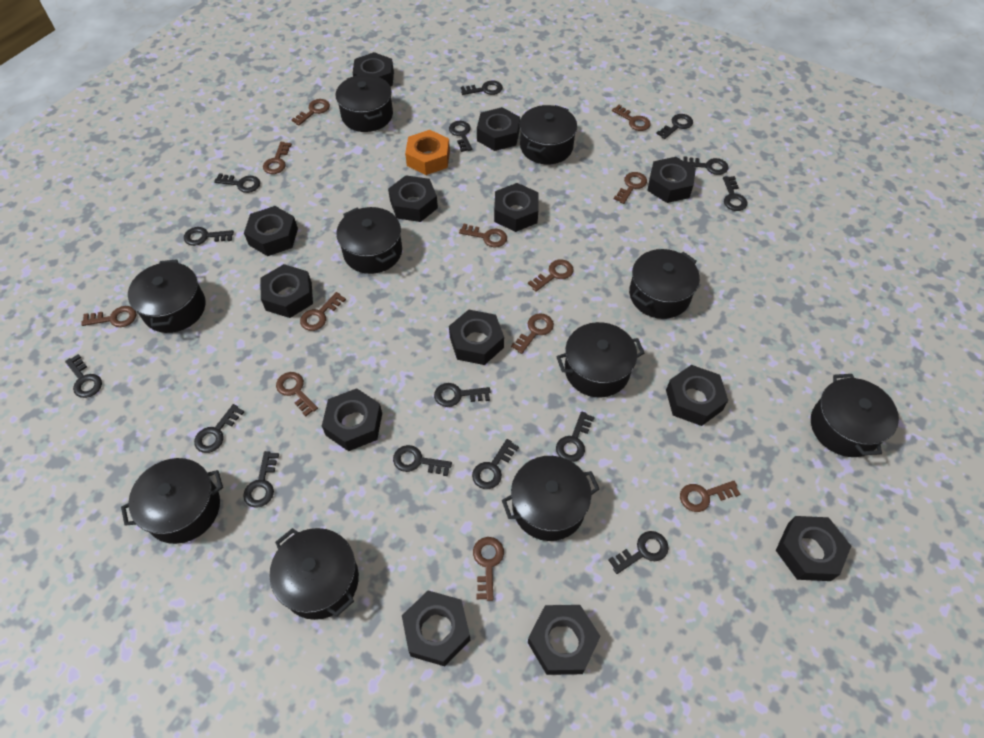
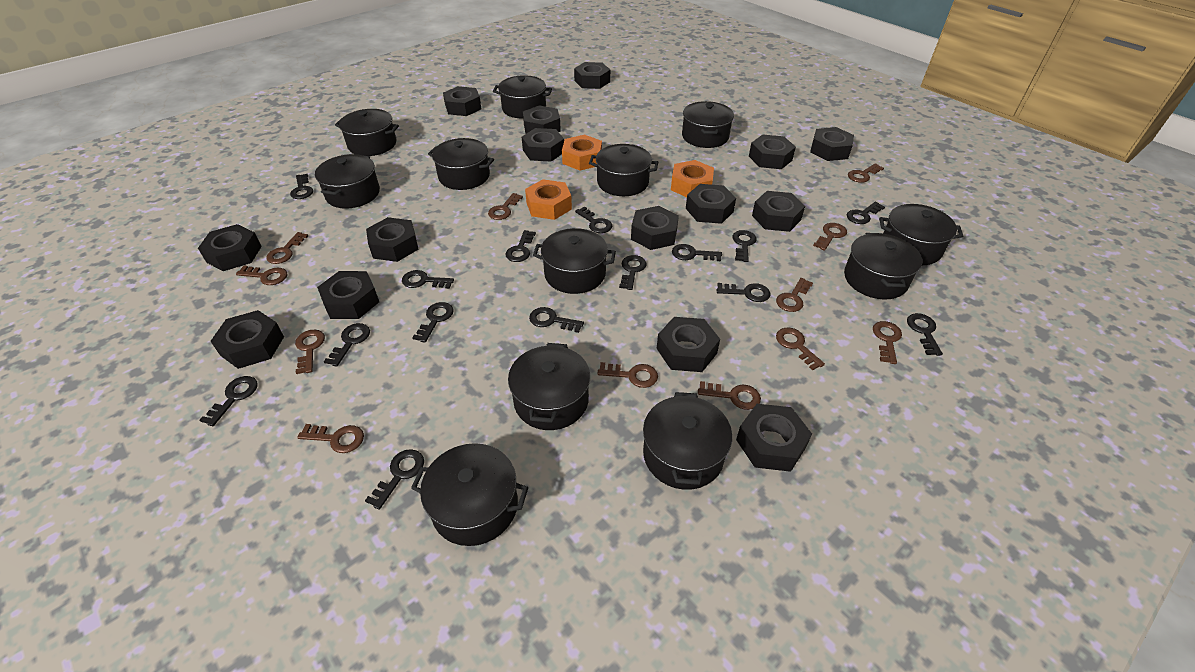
black nut: [244,206,298,256] [260,264,313,318] [322,388,382,451] [353,52,394,87] [388,175,438,222] [402,590,470,666] [449,310,504,365] [477,107,520,151] [494,183,539,232] [528,605,601,675] [647,157,696,203] [666,365,728,426] [776,516,851,581] = 13 -> [198,224,262,271] [211,310,284,369] [317,271,379,319] [366,217,419,262] [443,86,481,116] [522,128,564,162] [523,105,561,134] [574,62,610,89] [631,206,679,250] [657,317,720,372] [686,184,736,224] [736,404,812,472] [749,135,796,169] [752,191,805,232] [810,127,854,161] = 15
black pot: [121,458,223,544] [128,259,205,333] [270,528,359,620] [336,75,393,132] [336,207,402,274] [502,456,599,541] [519,105,577,164] [556,322,644,398] [629,249,700,319] [811,374,899,457] = 10 -> [315,154,380,209] [335,109,399,156] [411,443,528,546] [428,138,494,190] [493,75,552,118] [508,343,590,430] [533,228,616,294] [589,144,658,196] [643,392,732,490] [682,101,734,148] [844,233,922,299] [879,204,963,265] = 12
orange nut: [405,130,450,175] = 1 -> [525,179,572,220] [562,135,602,171] [671,160,714,197] = 3

